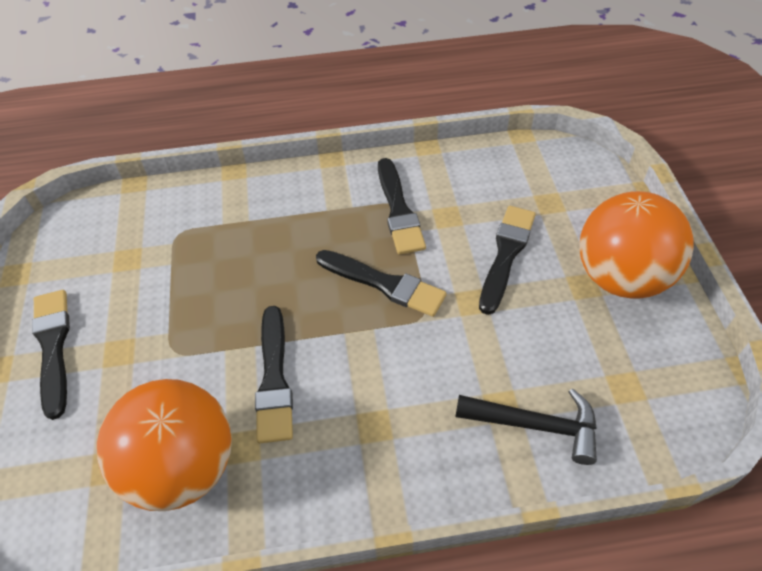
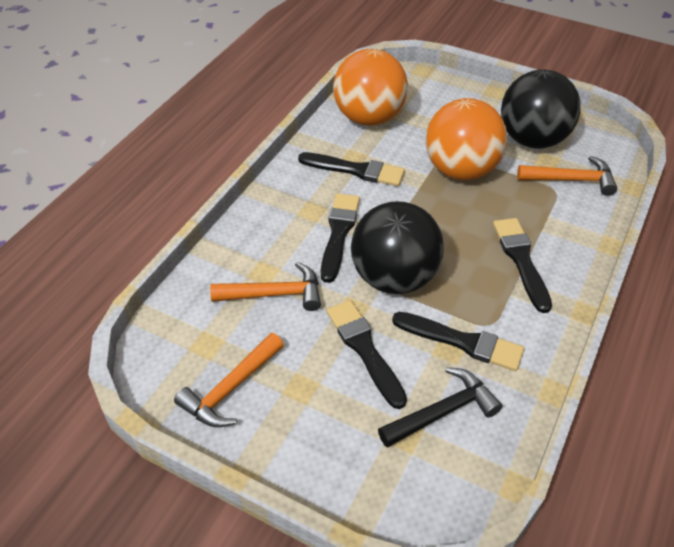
black ball: none = 0 -> [351,201,444,294] [501,70,581,149] = 2
orange hammer: none = 0 -> [174,333,284,427] [210,262,321,311] [517,156,617,196] = 3

